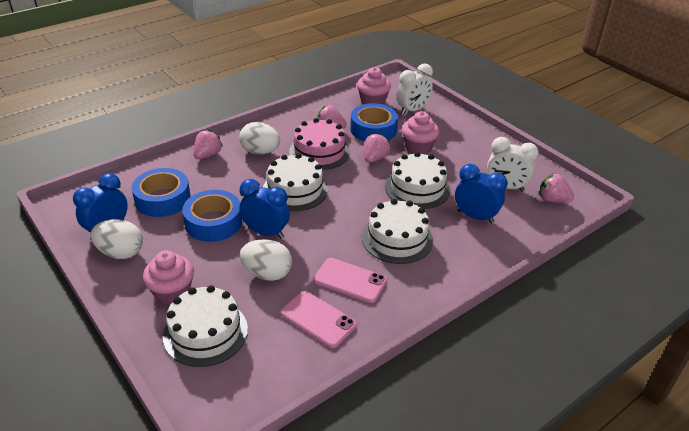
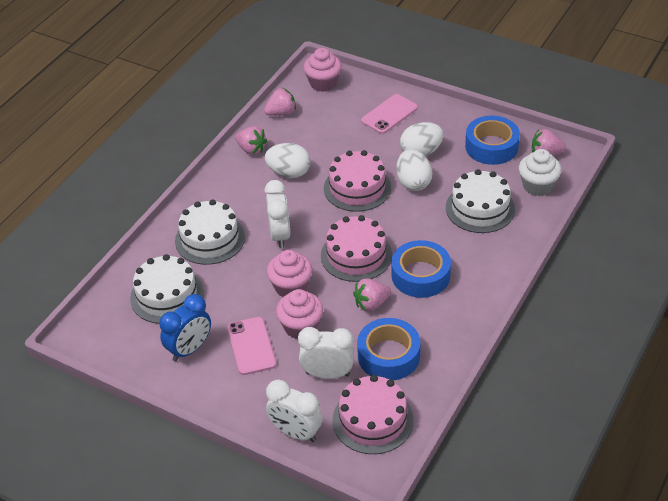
blue clock: [73,173,128,240] [239,179,290,239] [455,164,508,223] = 3 -> [159,294,211,361] = 1
pink cake: [289,118,350,170] = 1 -> [321,215,392,282] [324,150,391,212] [333,375,414,454] = 3
white cake: [163,285,248,367] [263,153,328,211] [362,199,433,264] [385,152,450,209] = 4 -> [130,254,204,324] [175,199,245,265] [446,169,515,233] = 3
white clock: [396,63,433,115] [487,137,539,192] = 2 -> [264,180,291,248] [266,379,323,442] [298,327,354,379] = 3
white cupcake: none = 0 -> [519,149,562,196] = 1

